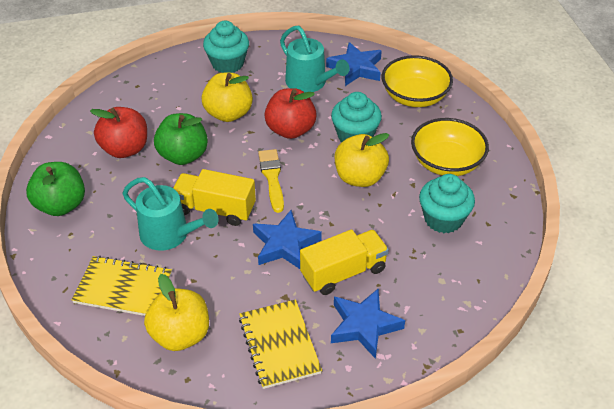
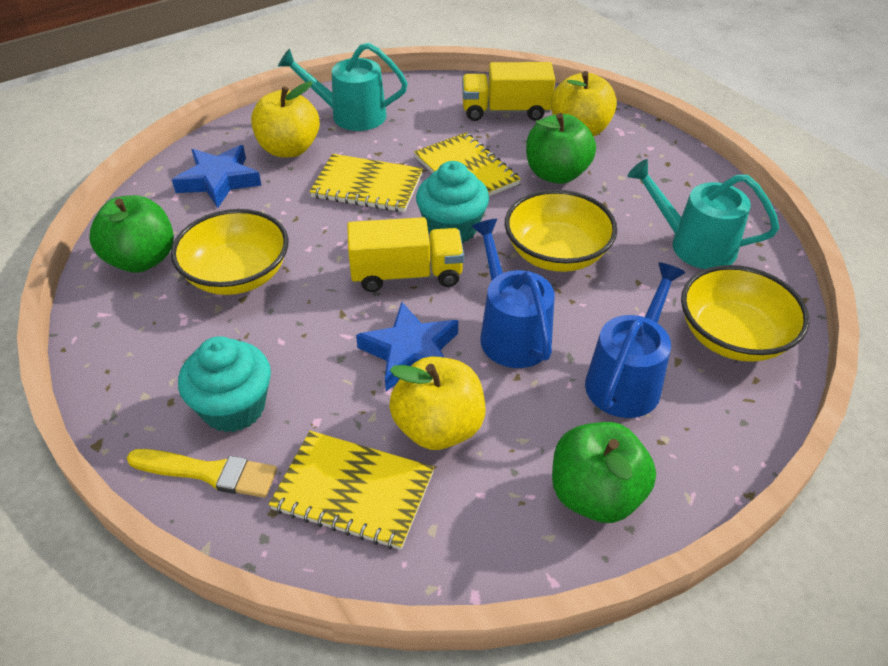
blue star: [253,210,322,269] [326,42,382,86] [331,288,405,359] = 3 -> [172,145,262,208] [356,302,458,391] = 2
blue watering can: none = 0 -> [471,219,555,368] [585,262,686,418] = 2
green apple: [26,162,85,216] [154,113,208,165] = 2 -> [90,195,174,272] [526,113,596,184] [552,422,656,523] = 3
red apple: [90,107,147,158] [265,88,317,139] = 2 -> none = 0
turquoise cupcake: [203,21,249,73] [331,92,382,142] [419,174,475,233] = 3 -> [178,336,271,433] [416,161,489,243] = 2
yellow bowl: [382,55,453,107] [411,118,489,176] = 2 -> [171,209,289,295] [505,190,617,272] [681,265,809,362] = 3
yellow notebook: [71,256,172,316] [239,299,322,389] = 2 -> [269,431,434,550] [309,154,423,212] [414,132,521,196] = 3

